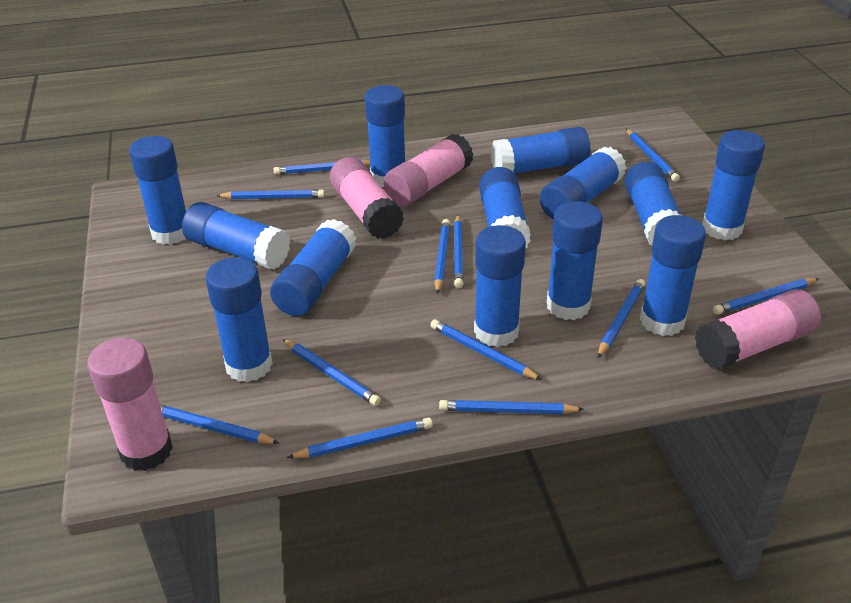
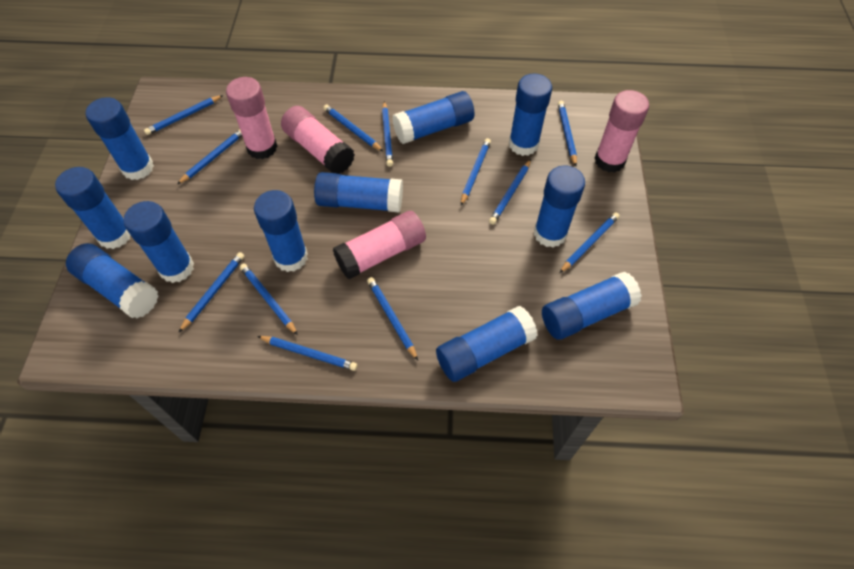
blue glue stick: [129,136,186,245] [182,202,290,270] [205,257,273,382] [270,219,356,316] [365,85,405,187] [474,225,526,347] [479,167,531,249] [491,127,590,174] [540,146,627,219] [547,201,603,320] [625,162,681,245] [640,215,706,336] [702,130,765,240] = 13 -> [55,167,131,249] [66,243,159,318] [86,97,154,180] [123,201,194,283] [254,190,308,272] [314,172,403,213] [392,91,475,144] [436,306,538,382] [509,73,552,156] [534,165,585,248] [542,272,642,340] = 11

